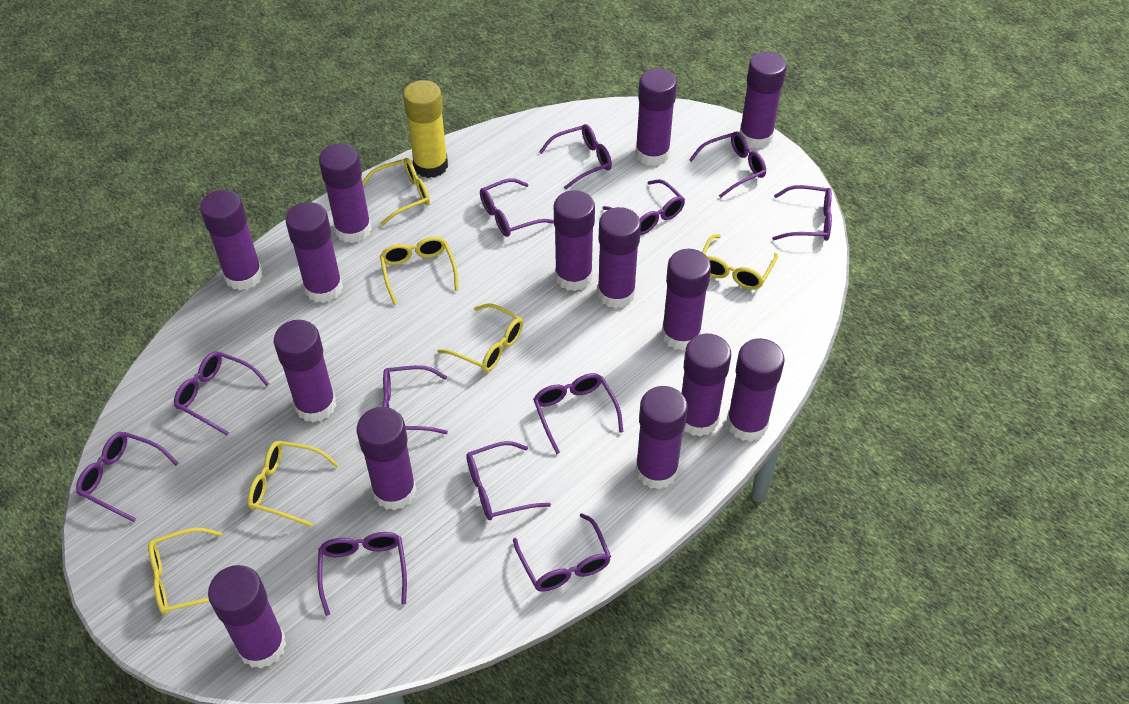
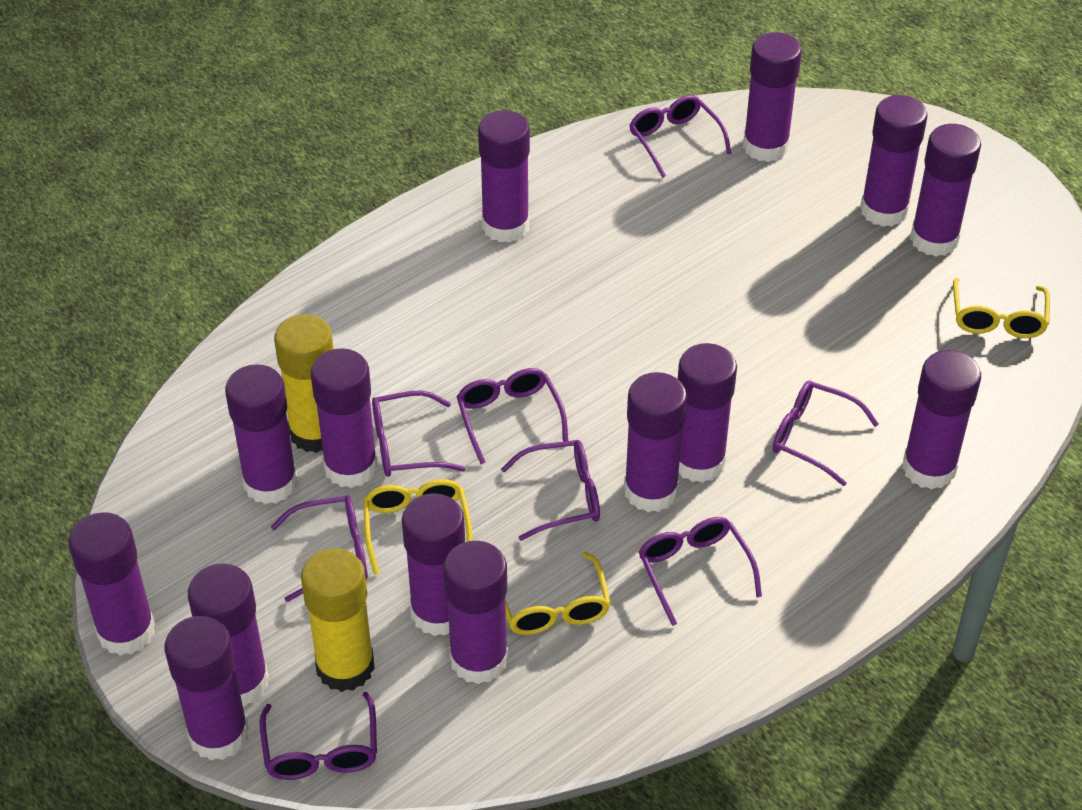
purple glasses: [76,432,179,522] [174,351,269,436] [318,532,407,616] [382,365,448,434] [466,441,551,520] [480,178,554,237] [513,513,611,592] [533,373,624,454] [539,124,612,190] [602,179,685,235] [689,132,766,198] [772,185,832,241] = 12 -> [260,692,377,780] [271,495,368,602] [372,390,466,477] [456,368,568,464] [501,440,600,541] [629,95,732,178] [639,517,762,626] [773,381,879,486] = 8
yellow glasses: [148,528,222,615] [248,441,339,527] [362,158,430,226] [380,237,459,305] [437,303,523,372] [702,234,778,289] = 6 -> [363,479,472,575] [505,552,611,635] [953,278,1050,338] = 3
yellow glue stick: [403,80,448,178] = 1 -> [274,314,334,453] [301,548,375,692] = 2

